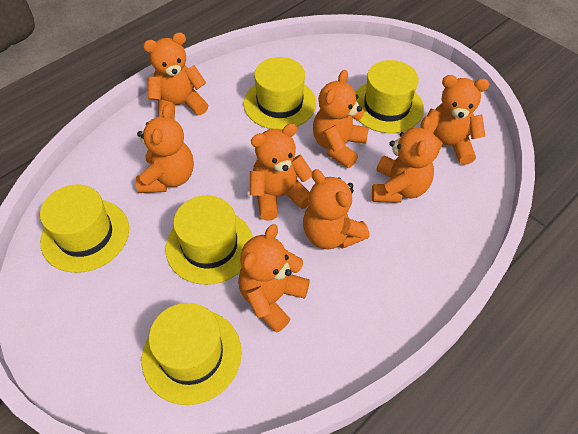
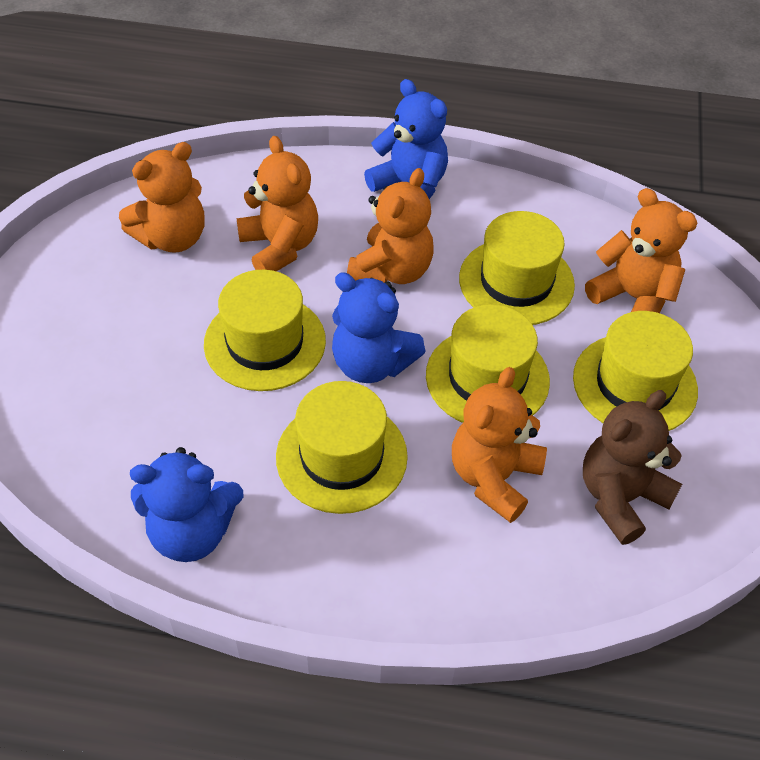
blue teddy bear: none = 0 -> [130,447,243,562] [332,272,426,383] [364,79,448,199] = 3
brown teddy bear: none = 0 -> [583,390,682,545] = 1
orange teddy bear: [136,105,194,193] [143,32,208,119] [238,224,310,333] [250,123,312,221] [303,169,370,249] [313,70,369,168] [372,116,439,203] [427,75,489,165] = 8 -> [119,142,205,253] [237,136,318,271] [347,168,434,284] [452,367,547,523] [585,188,697,313] = 5

